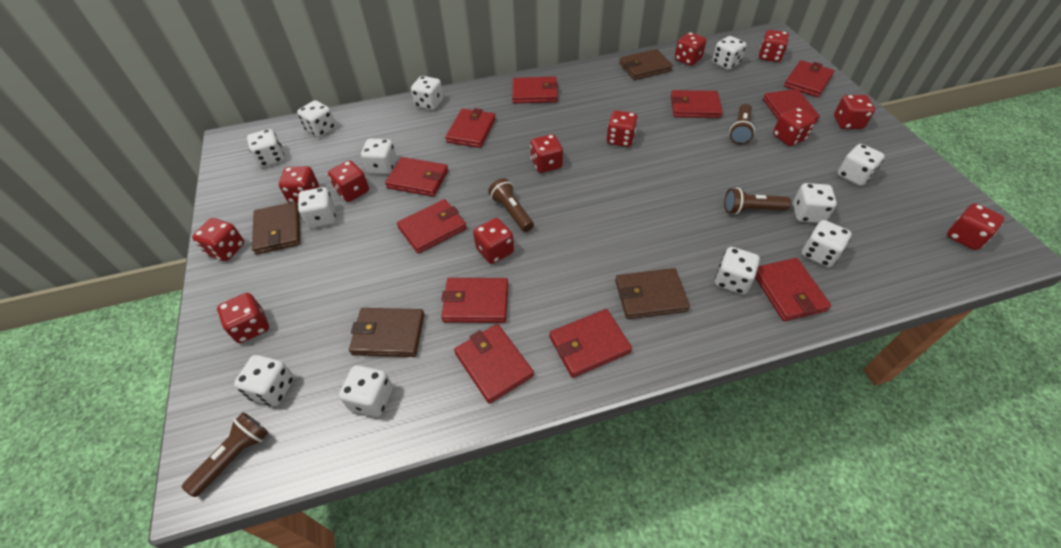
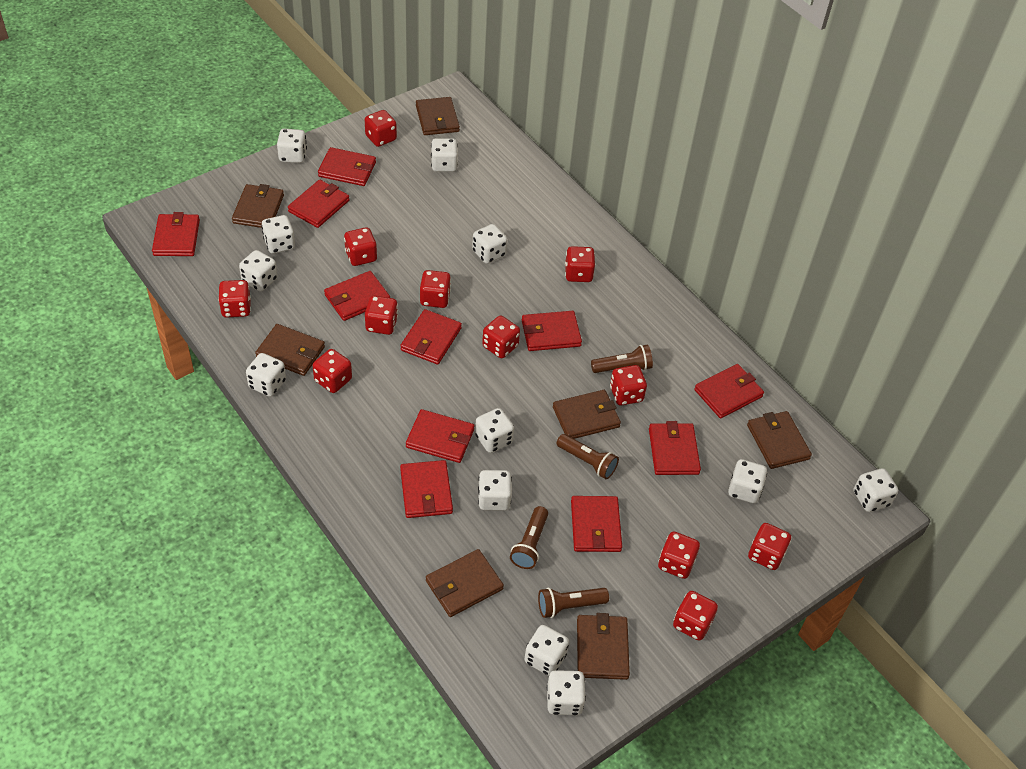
brown wallet: [252,202,300,255] [349,308,424,357] [615,268,690,319] [619,49,673,80] = 4 -> [232,184,284,228] [255,324,325,376] [416,97,460,135] [426,549,504,617] [553,390,621,439] [577,613,630,680] [747,411,812,469] = 7

